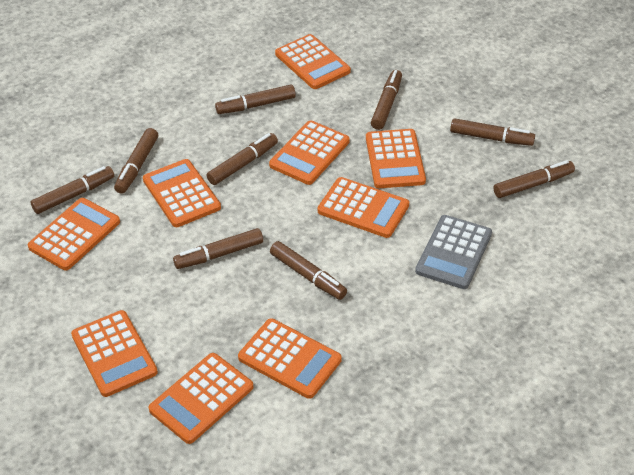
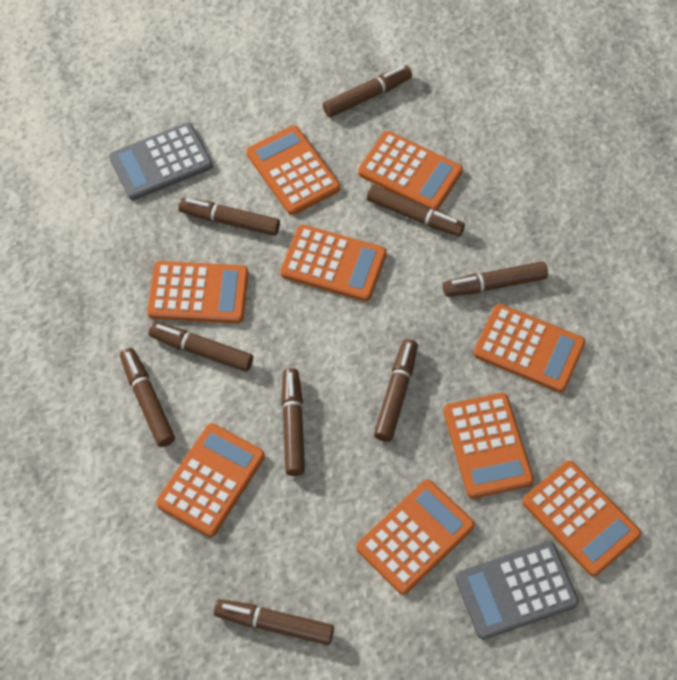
grey calculator: [415,215,492,289] = 1 -> [109,123,213,200] [455,541,579,640] = 2

